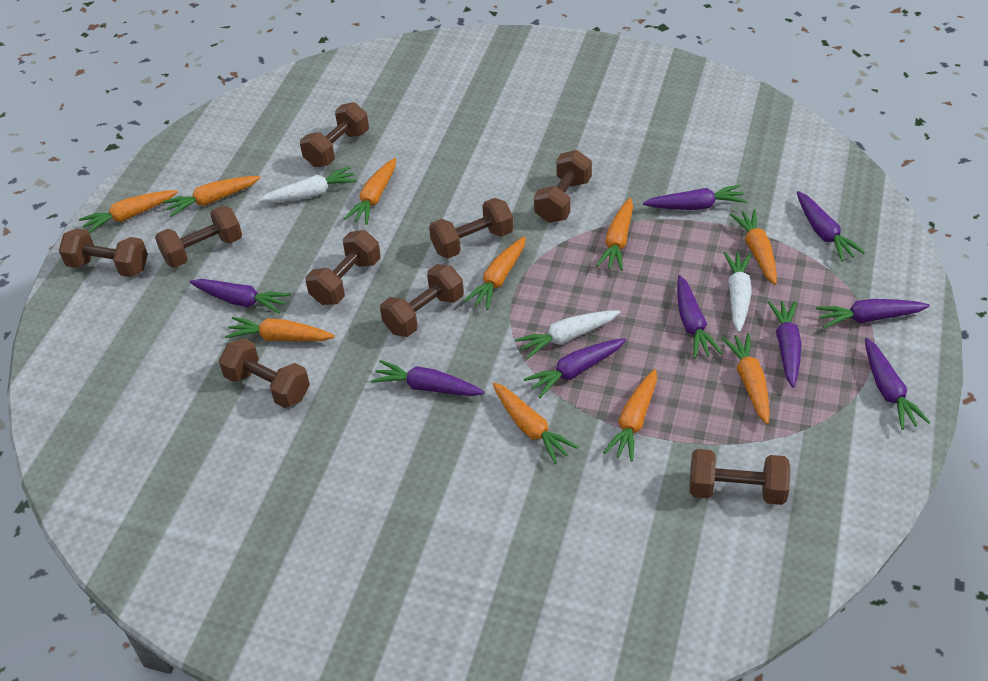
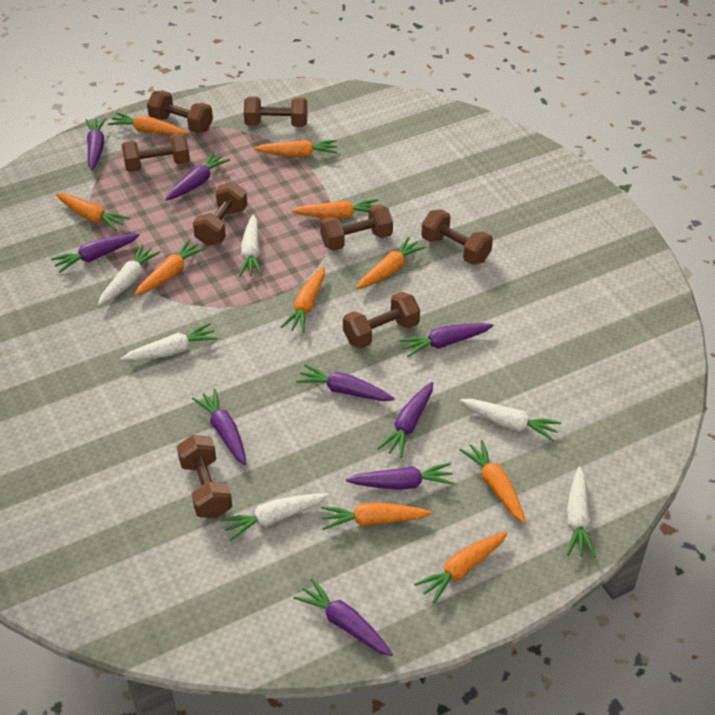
brown dumbbell: [59,228,148,277] [155,205,242,268] [219,338,310,408] [300,102,369,167] [306,230,381,305] [380,264,464,337] [429,198,513,258] [534,150,592,223] [690,449,791,505] = 9 -> [121,133,190,172] [147,90,213,133] [177,435,232,518] [193,182,247,246] [244,96,308,127] [320,204,393,251] [343,292,420,349] [421,209,493,265] = 8
white carrot: [259,166,357,202] [515,310,621,359] [724,252,752,333] = 3 -> [98,244,161,306] [121,323,218,361] [221,494,329,541] [239,214,263,277] [460,399,561,442] [567,466,596,558] = 6

